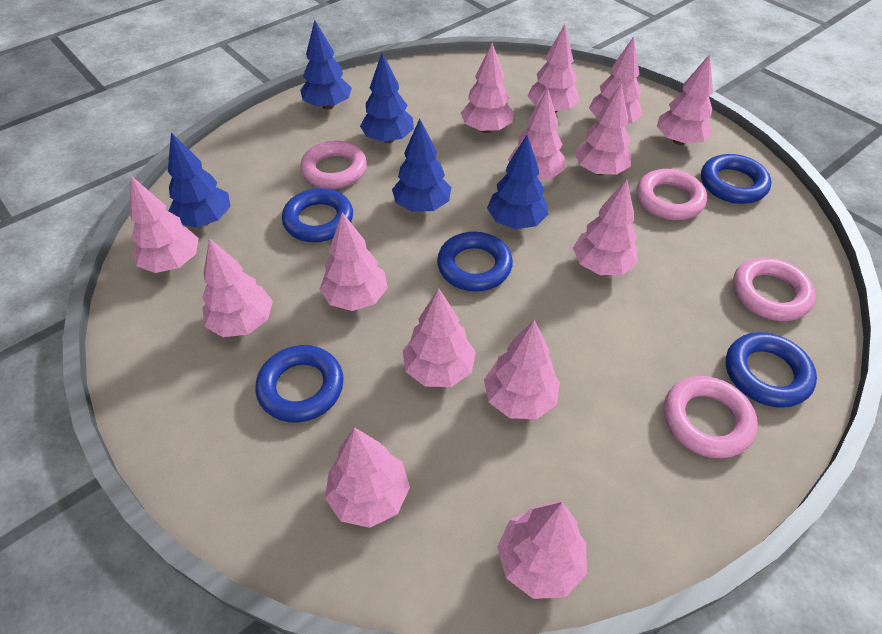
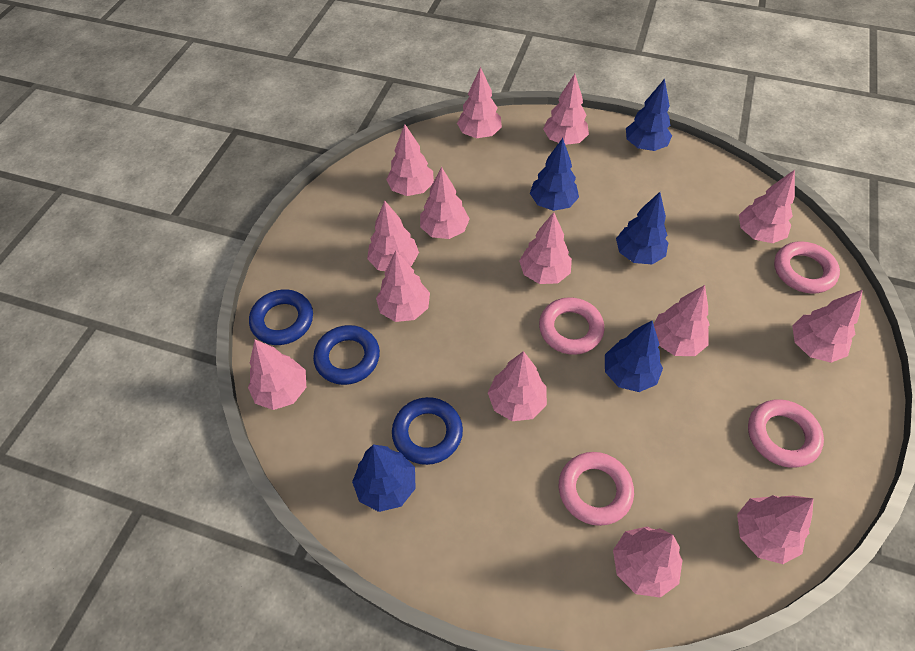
blue ring: [256,345,344,423] [282,188,353,242] [437,232,513,292] [701,154,772,204] [726,332,817,408] = 5 -> [249,290,313,345] [313,325,380,385] [392,397,463,465] = 3

